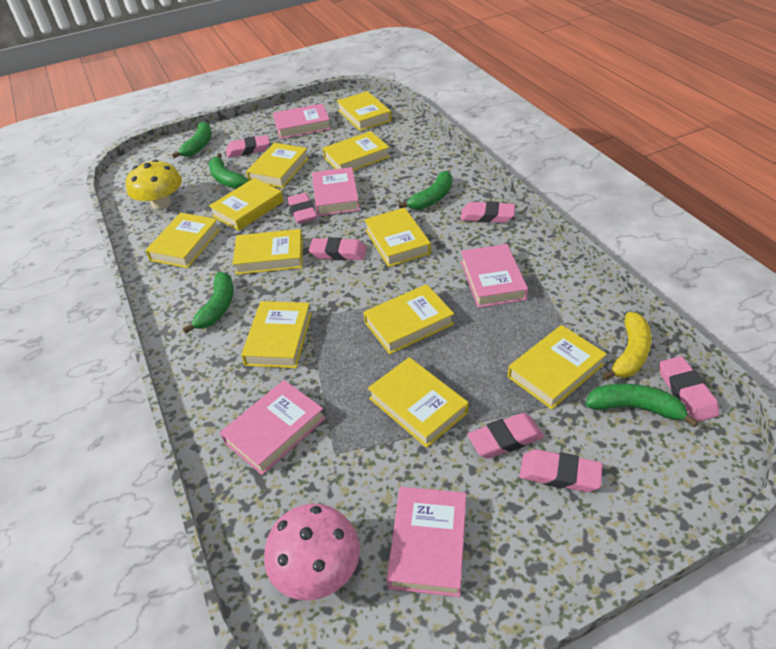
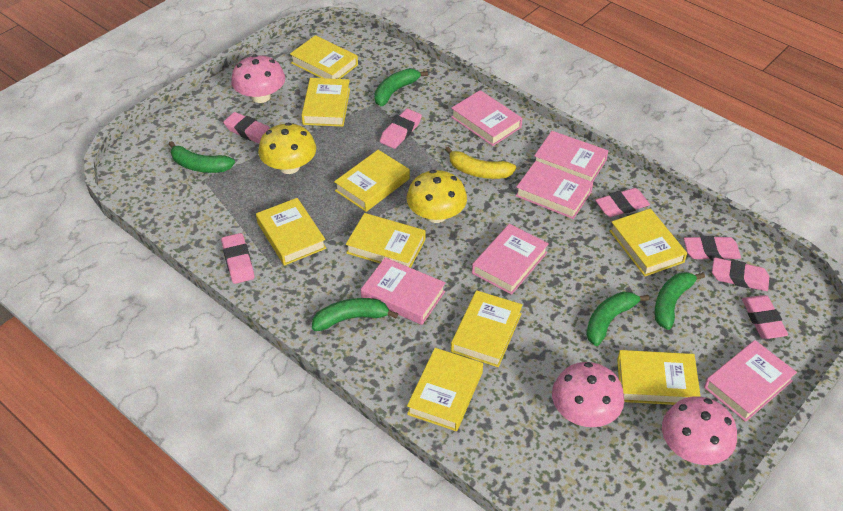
pink book: [220,380,325,475] [273,103,331,139] [312,167,360,216] [387,487,466,597] [461,244,528,308] = 5 -> [361,257,445,325] [451,90,522,146] [472,224,549,295] [516,161,593,219] [534,131,608,182] [704,340,797,422] = 6
pink mushroom: [264,504,360,601] = 1 -> [231,55,285,103] [552,362,624,427] [662,396,737,465] = 3
yellow book: [146,213,220,268] [209,178,284,231] [233,229,303,275] [241,301,312,368] [246,143,309,188] [323,131,390,171] [337,91,392,131] [363,284,454,354] [364,208,431,267] [368,357,468,448] [508,325,607,409] = 11 -> [256,198,326,265] [290,35,358,79] [301,78,350,127] [334,150,410,212] [346,213,425,268] [407,348,483,431] [451,290,523,367] [610,209,687,276] [617,350,701,405] = 9
yellow mushroom: [126,160,182,209] = 1 -> [258,123,316,174] [406,170,467,223] = 2

